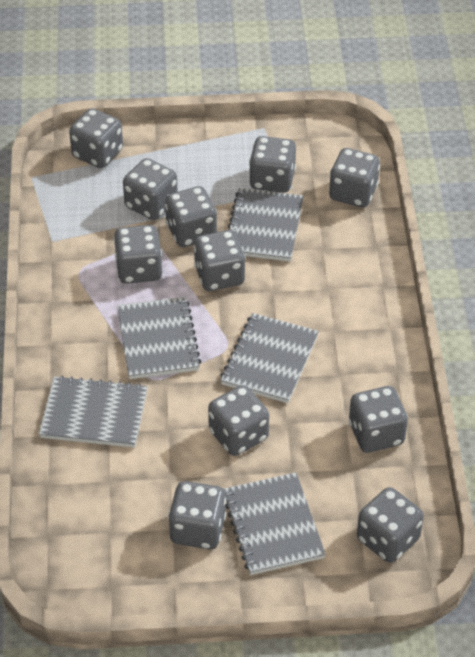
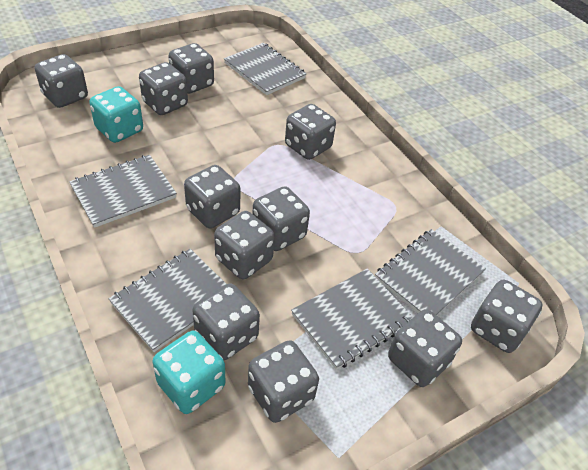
turquoise dice: none = 0 -> [89,86,143,143] [152,331,225,414] = 2

